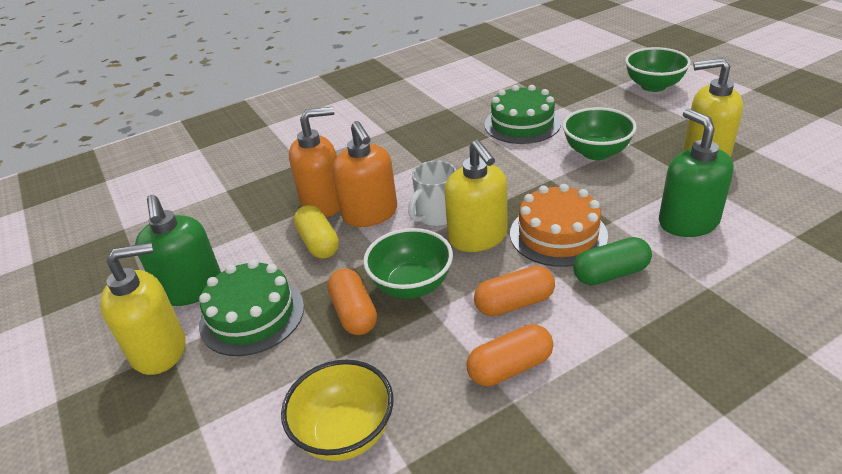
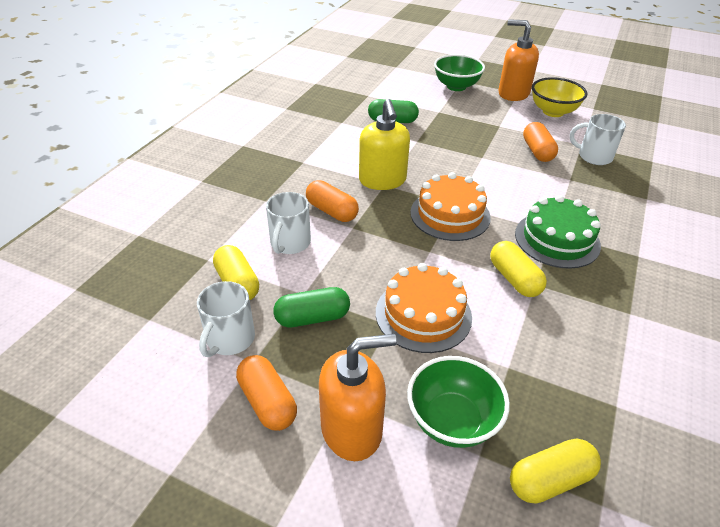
green bowl: [363,228,453,299] [562,107,637,160] [625,47,691,92] = 3 -> [407,356,510,448] [434,54,485,91] = 2
green cake: [199,260,304,356] [484,85,561,144] = 2 -> [515,195,601,269] = 1
green capsule: [573,237,652,285] = 1 -> [273,287,350,327] [368,99,419,123] = 2
green soap dispenser: [135,195,221,306] [659,109,734,237] = 2 -> none = 0
orange cake: [510,184,608,267] = 1 -> [376,263,472,353] [410,172,491,241] = 2
white mug: [408,160,456,226] = 1 -> [197,281,255,357] [266,192,311,254] [570,114,626,165] = 3
yellow capsule: [294,205,339,259] = 1 -> [213,245,259,300] [490,241,547,297] [510,439,601,503] = 3
yellow soap dispenser: [100,242,186,375] [444,140,507,252] [684,58,743,158] = 3 -> [359,99,410,190] = 1

